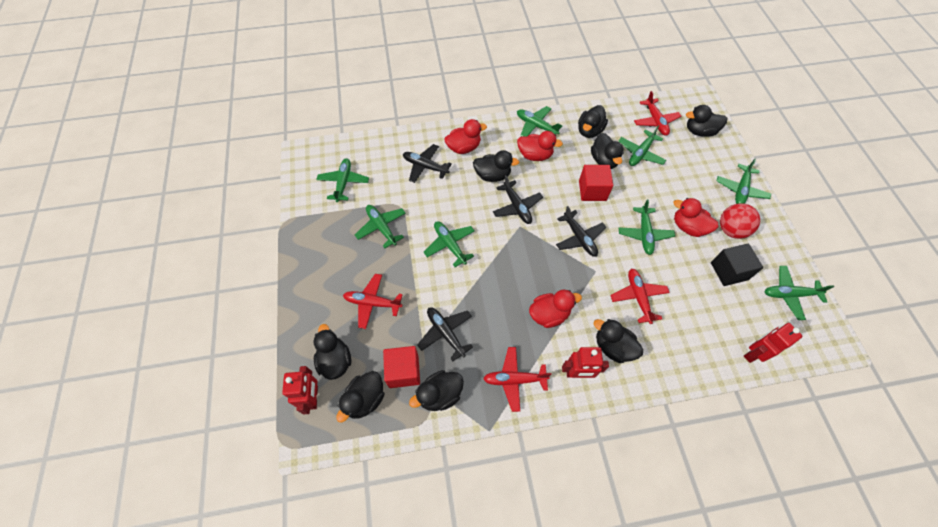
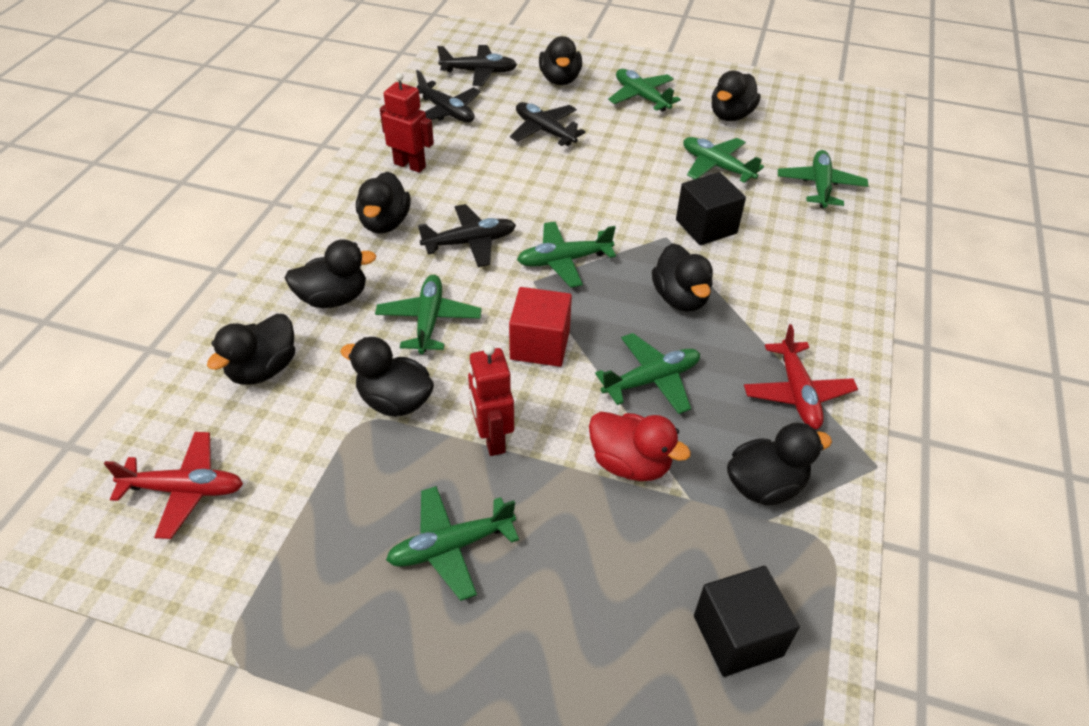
black cube: [711,243,763,286] = 1 -> [676,172,746,245] [694,566,800,677] = 2
green plane: [316,158,369,202] [355,205,406,248] [424,221,474,267] [517,106,562,137] [618,125,666,166] [619,199,675,255] [717,159,771,204] [765,266,834,320] = 8 -> [375,275,482,354] [386,486,519,601] [517,222,616,287] [595,333,700,414] [608,69,681,112] [683,137,764,183] [778,150,868,208] = 7
red ball: [720,203,760,239] = 1 -> none = 0
red cube: [383,346,420,388] [579,165,613,201] = 2 -> [509,287,572,367] = 1
red duck: [445,119,487,154] [517,131,563,161] [529,290,582,328] [673,198,719,237] = 4 -> [589,412,691,481] = 1
red plane: [343,274,403,329] [483,347,552,412] [610,268,670,324] [634,91,681,136] = 4 -> [104,432,243,539] [744,324,858,429] = 2
red robot: [282,366,318,414] [562,347,609,378] [744,323,803,363] = 3 -> [380,73,434,173] [468,344,514,456] = 2

